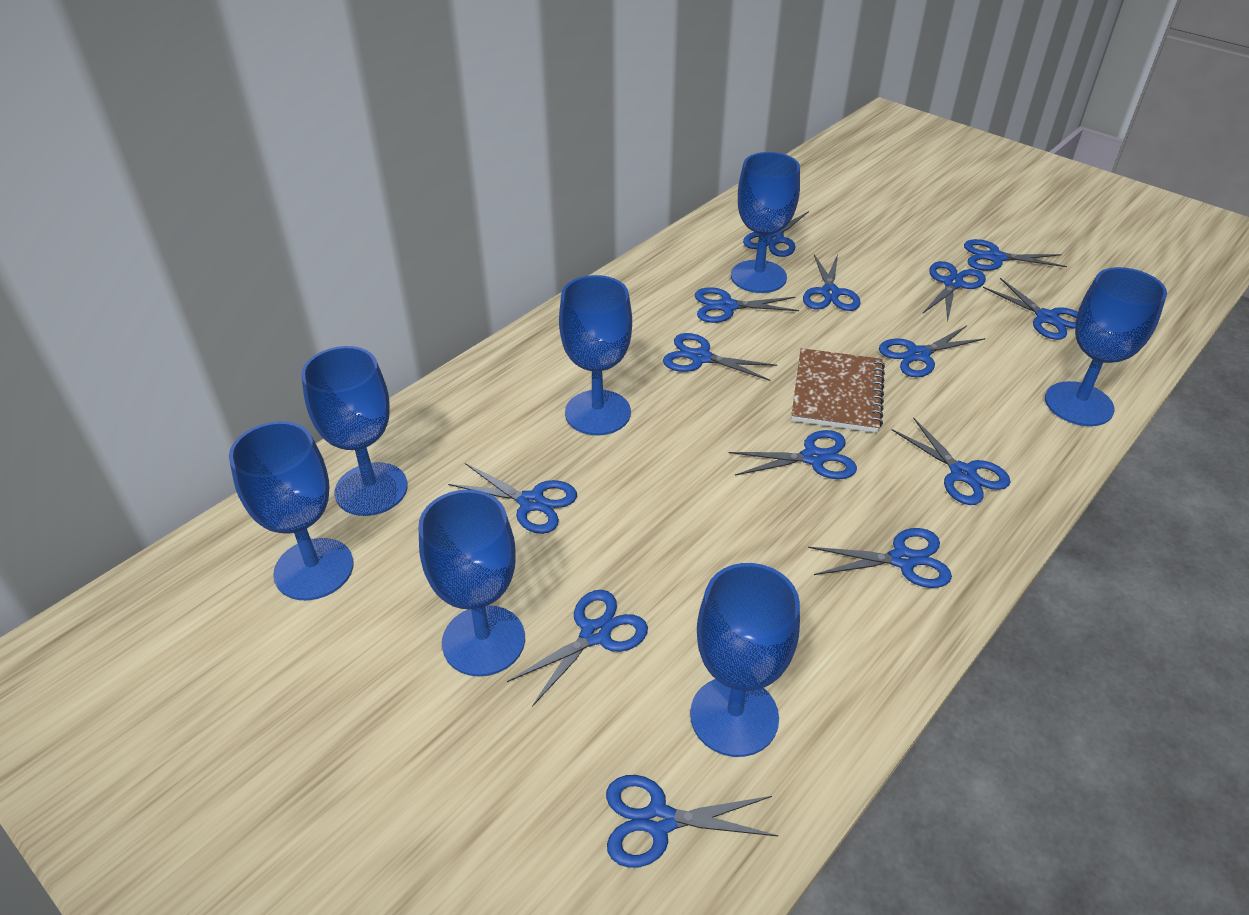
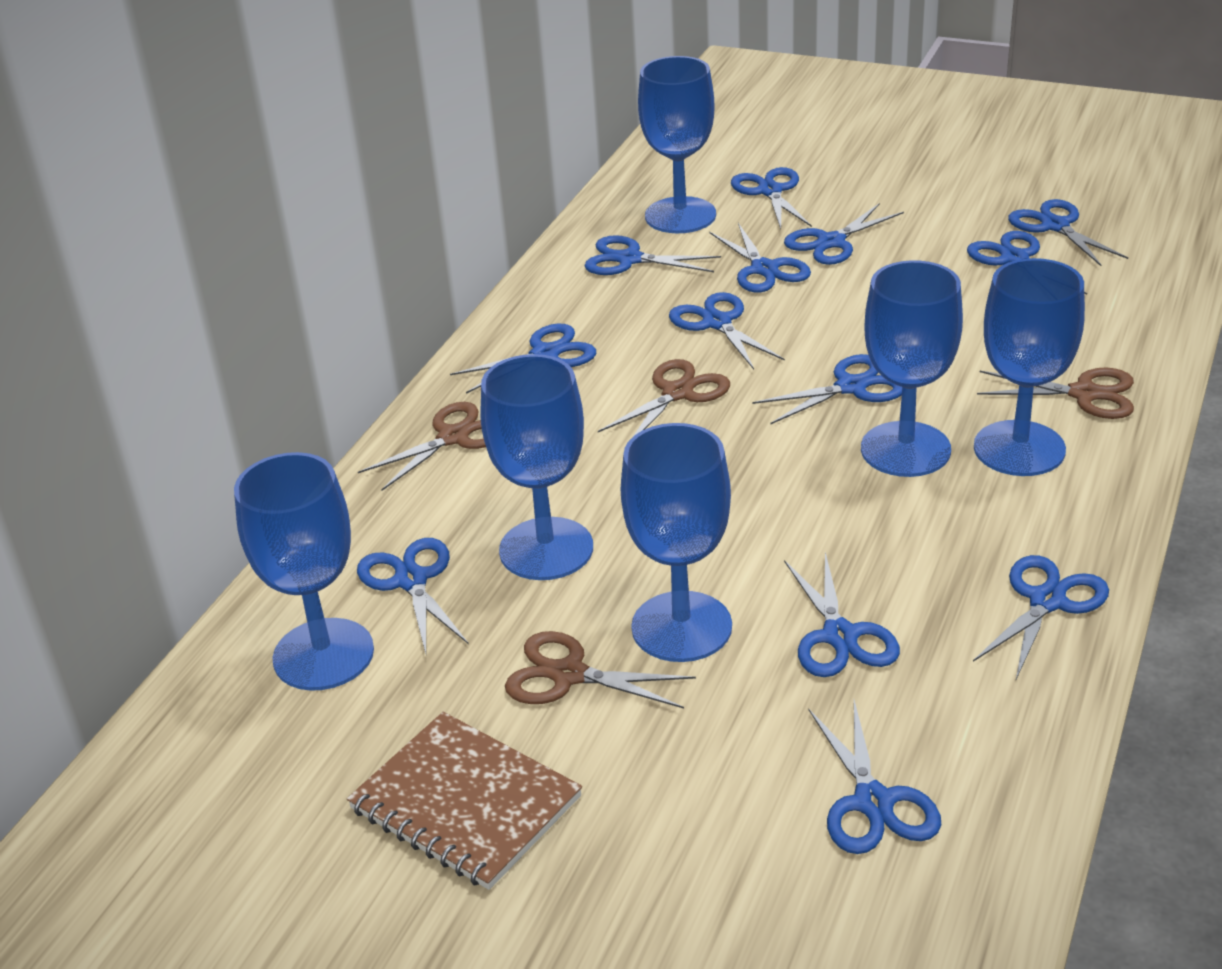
blue goblet: [229,421,354,600] [301,346,408,516] [418,489,525,677] [559,275,632,435] [690,563,800,757] [731,152,800,293] [1045,267,1167,426] = 7 -> [234,452,374,691] [481,354,593,580] [621,423,732,662] [638,56,716,233] [861,260,963,477] [974,258,1085,476] = 6
blue scissors: [448,463,577,534] [507,590,648,707] [606,775,778,868] [663,333,777,381] [695,287,799,323] [729,430,857,479] [743,211,809,257] [803,254,861,311] [808,528,952,588] [879,326,986,377] [892,417,1011,505] [922,261,986,321] [964,239,1067,271] [983,278,1078,340] = 14 -> [357,538,468,654] [450,324,596,394] [584,235,721,275] [669,292,785,369] [709,223,811,292] [731,167,812,229] [752,354,902,425] [784,203,904,265] [784,552,900,677] [809,700,941,854] [967,231,1087,295] [973,555,1109,679] [1008,199,1128,266] = 13
brown scissors: none = 0 -> [358,402,486,491] [505,631,696,708] [598,359,730,435] [977,367,1134,419] = 4

